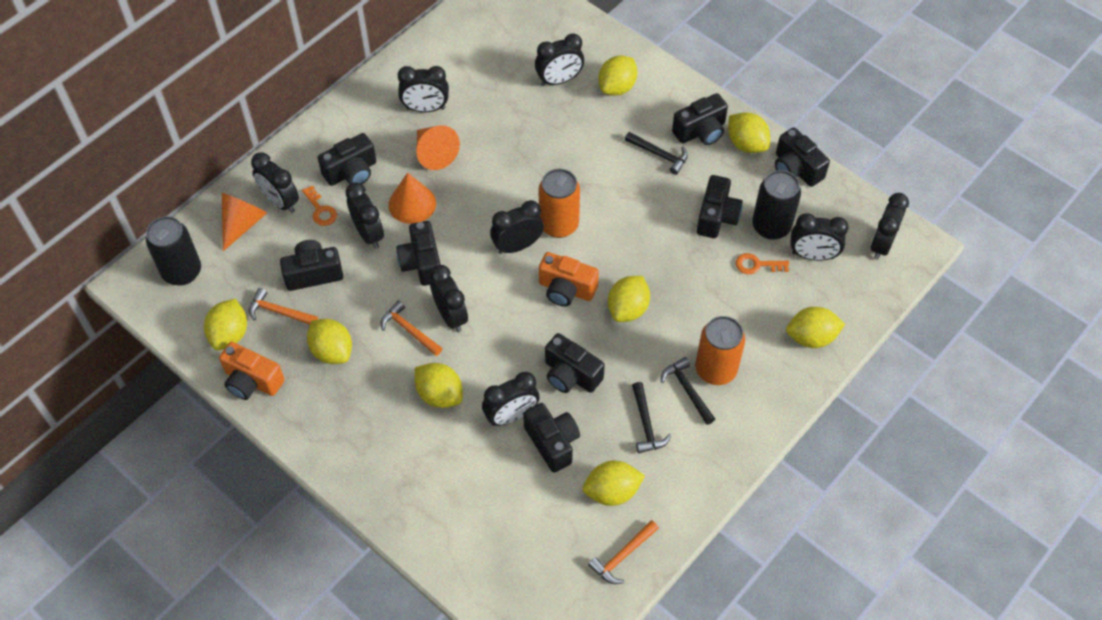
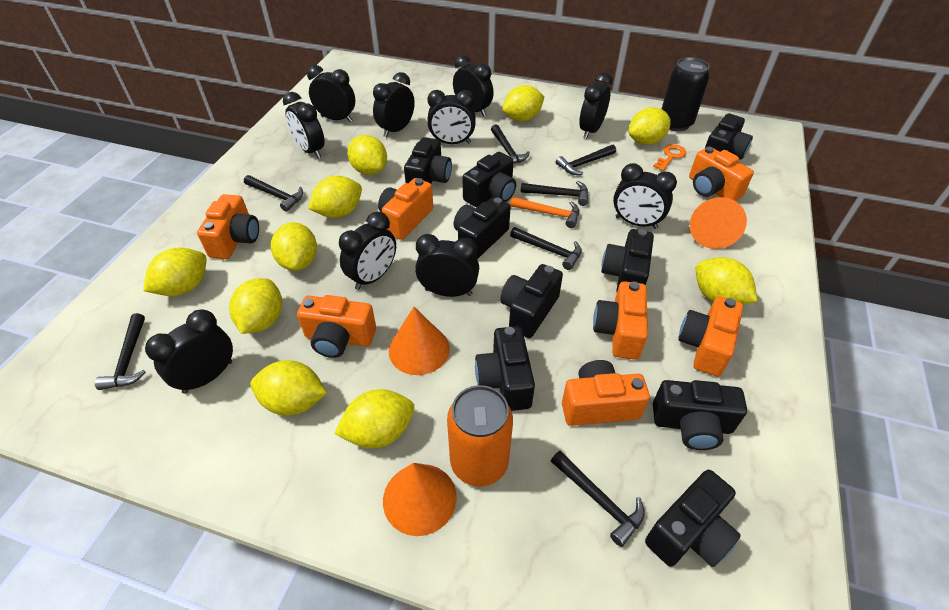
black camera: [280,240,343,291] [318,133,376,186] [396,221,441,286] [523,403,580,473] [545,333,605,393] [672,93,728,145] [697,175,743,238] [775,127,830,187] = 8 -> [404,137,452,184] [453,197,510,259] [462,152,516,207] [475,326,535,411] [500,264,563,338] [601,229,654,291] [645,470,741,567] [653,380,747,450] [705,113,753,160] = 9
black can: [146,216,201,286] [752,170,801,240] = 2 -> [662,57,709,131] = 1
black clock: [251,152,299,213] [345,182,384,249] [398,66,449,112] [430,265,468,332] [482,372,539,426] [490,200,544,254] [535,33,584,86] [790,213,849,261] [871,193,909,260] = 9 -> [145,310,233,394] [283,92,325,158] [307,65,355,122] [339,212,396,290] [373,72,415,137] [415,234,479,297] [427,90,476,144] [453,55,494,117] [579,72,613,139] [613,163,677,229] = 10
black hammer: [625,132,688,175] [632,382,671,453] [661,357,715,425] = 3 -> [95,313,146,390] [244,175,303,212] [491,124,530,164] [510,227,582,270] [520,181,588,206] [551,451,645,547] [556,145,616,175] = 7
orange camera: [219,342,285,400] [539,252,599,307] = 2 -> [197,194,259,259] [297,295,376,358] [378,178,433,240] [562,360,650,426] [593,281,648,360] [678,296,743,377] [689,147,754,201] = 7
orange can: [539,169,580,238] [695,316,745,385] = 2 -> [447,385,513,486] = 1
orange hammer: [249,288,318,325] [381,300,443,356] [588,520,659,584] = 3 -> [510,197,579,228] = 1
orange key: [302,185,337,226] [736,253,789,274] = 2 -> [653,144,686,171] = 1
yellow lemon: [204,299,247,350] [307,319,352,364] [415,363,463,408] [583,461,645,506] [598,55,637,96] [608,276,650,322] [728,112,770,153] [786,307,845,348] = 8 -> [143,247,207,296] [229,278,282,334] [250,360,327,416] [271,222,317,271] [308,176,362,218] [334,389,415,448] [347,135,387,175] [502,85,544,121] [629,107,671,145] [696,257,758,305] = 10

